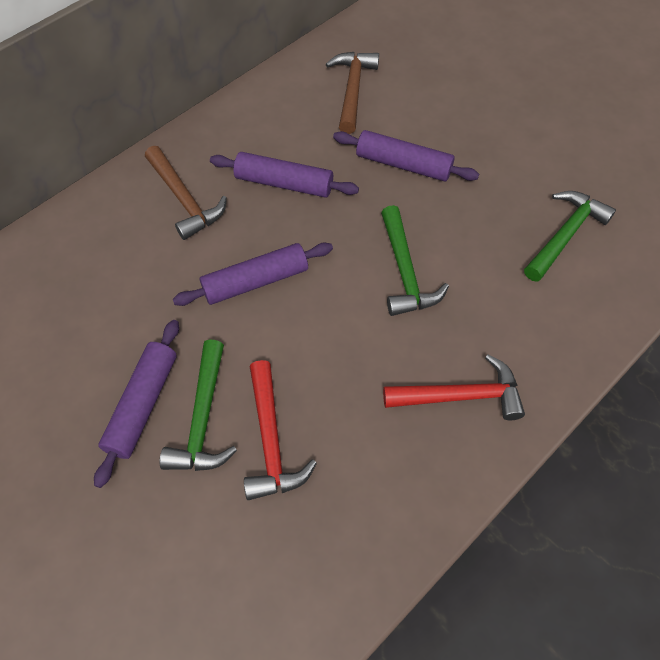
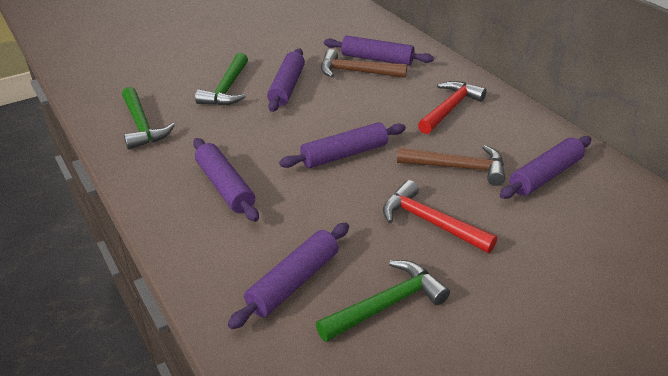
purple rolling pin: [94,320,179,488] [173,242,333,306] [210,152,359,198] [333,130,479,182] = 4 -> [193,138,259,222] [228,223,349,329] [267,49,305,112] [279,122,406,168] [324,36,434,66] [500,136,592,199] = 6

